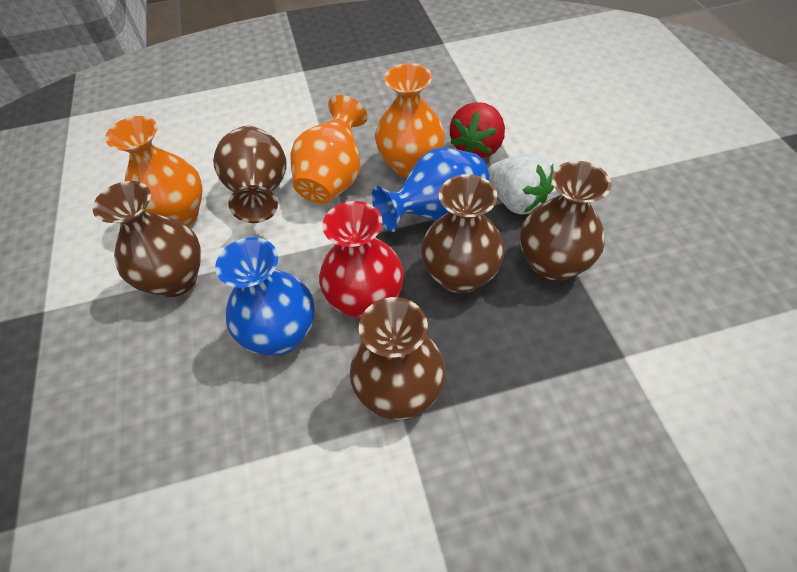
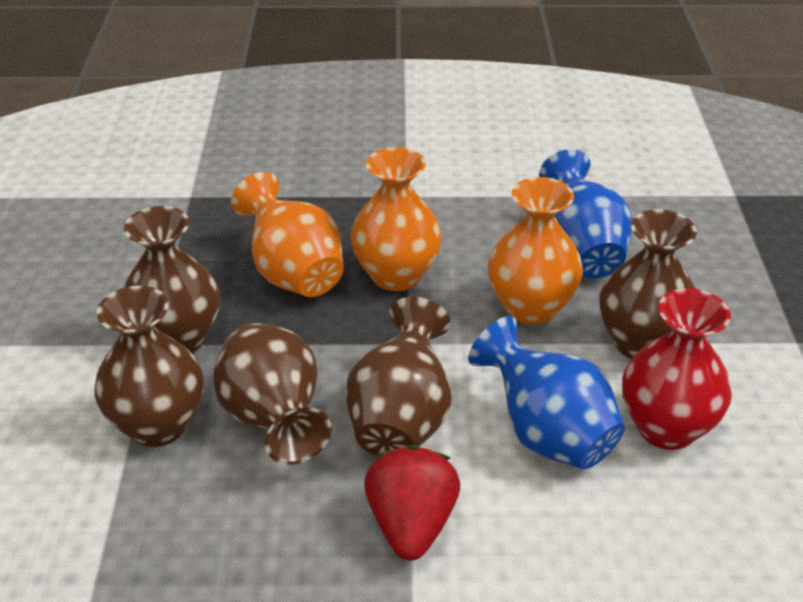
white strawberry: [488,153,554,215] = 1 -> none = 0

